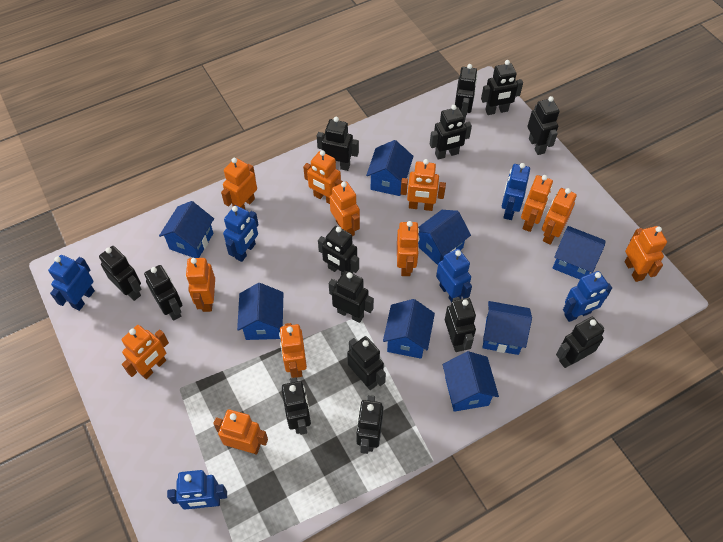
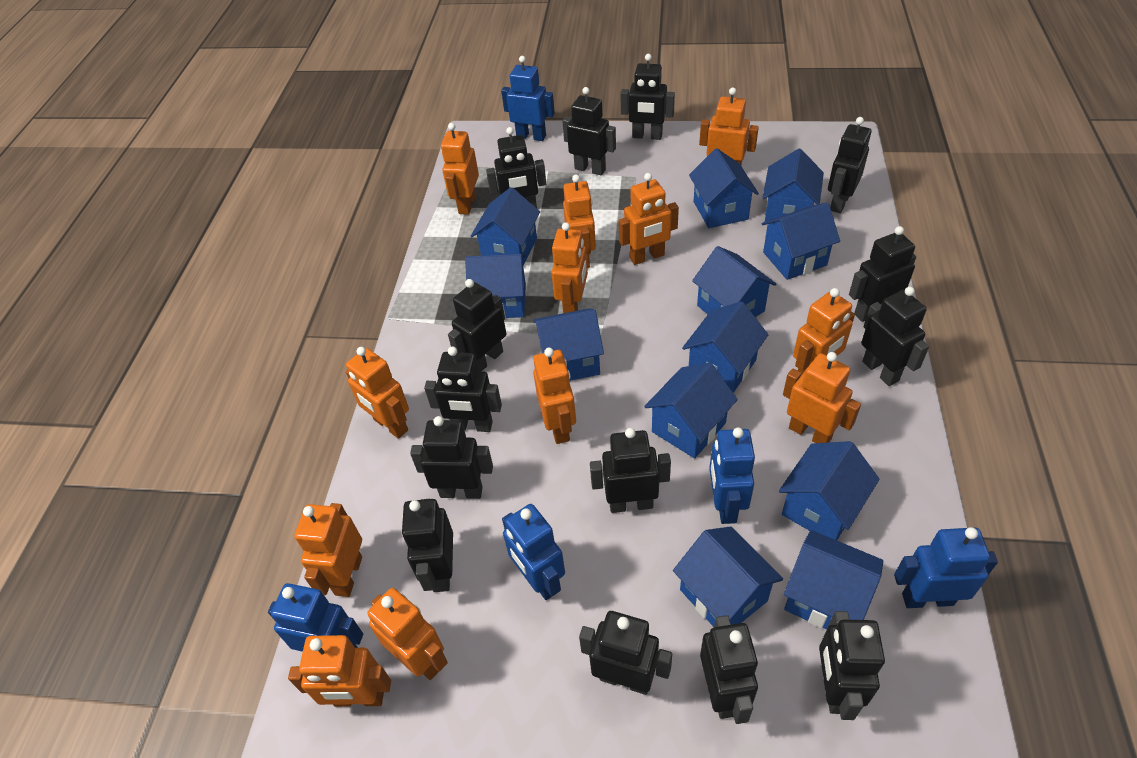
blue house: [159,201,214,258] [237,283,283,340] [366,140,413,196] [383,299,435,359] [418,210,471,265] [443,351,499,412] [482,301,532,355] [552,226,606,280] = 8 -> [465,254,526,319] [471,187,540,266] [533,308,604,381] [644,363,738,458] [673,526,783,627] [682,301,769,393] [689,148,759,228] [692,246,776,317] [761,202,840,280] [762,149,824,222] [779,441,880,540] [784,530,883,629] = 12
blue robot: [48,255,95,311] [167,470,227,509] [223,205,259,262] [436,249,472,302] [502,163,530,220] [563,271,612,322] = 6 -> [268,583,363,652] [501,56,555,141] [502,504,565,600] [709,428,755,524] [894,527,998,608] = 5

